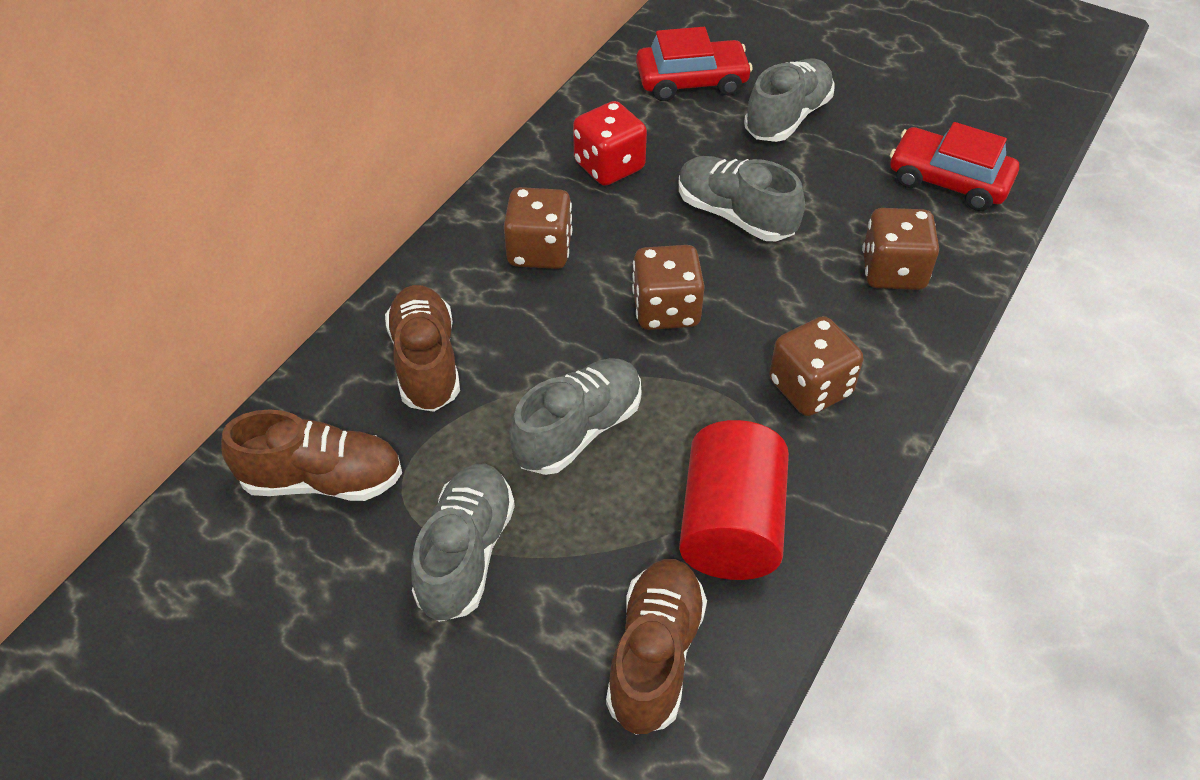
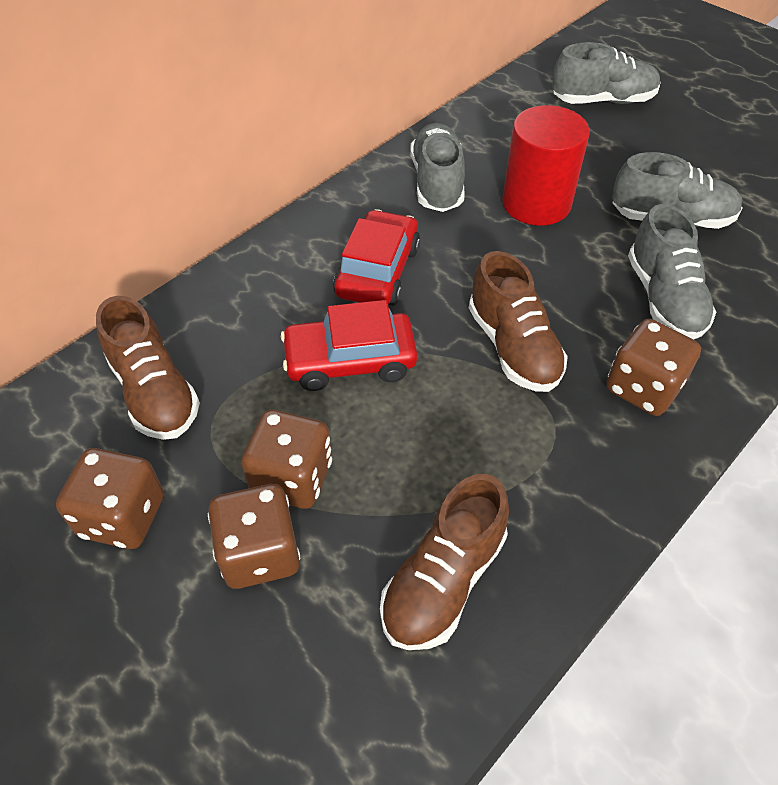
red dice: [573,101,647,186] = 1 -> none = 0

